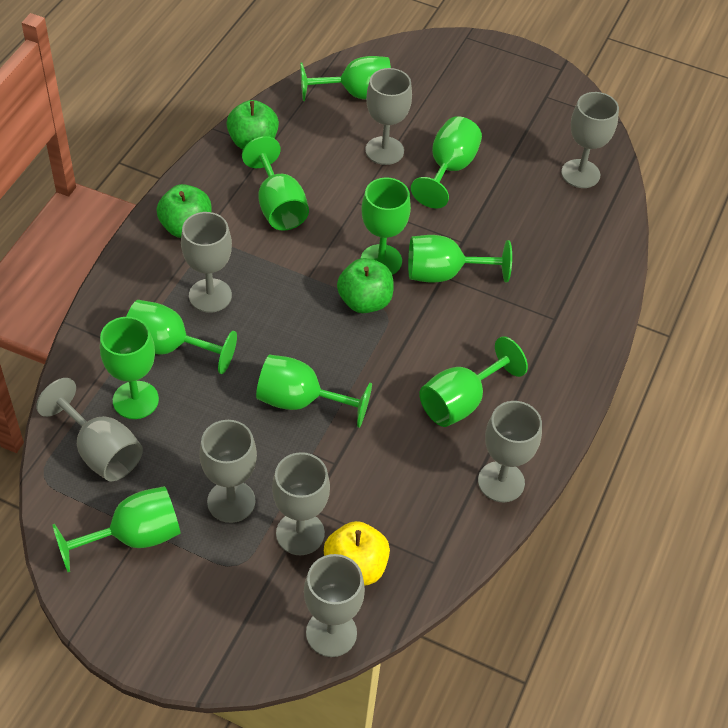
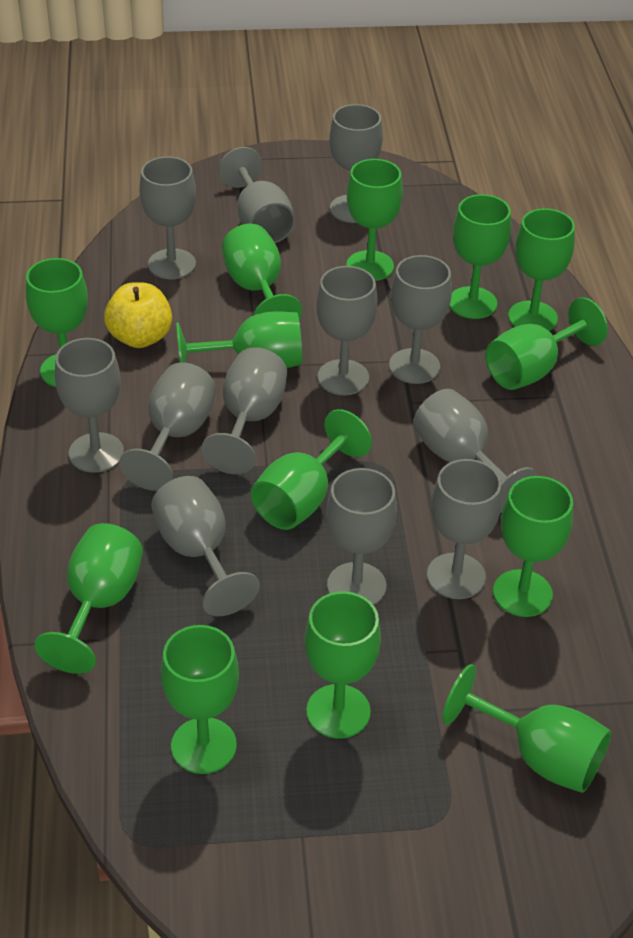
green apple: [156,184,212,238] [227,100,279,149] [337,258,394,313] = 3 -> none = 0
green goblet: [52,486,181,572] [100,317,159,419] [126,300,237,374] [242,136,309,231] [256,355,372,428] [300,56,391,101] [361,178,411,275] [408,235,512,283] [411,116,482,208] [419,336,528,427] = 10 -> [26,258,88,387] [34,523,143,674] [161,625,239,774] [176,311,302,368] [222,224,302,319] [251,409,372,530] [305,591,381,739] [346,159,403,281] [442,664,611,793] [450,194,511,319] [486,297,608,390] [493,476,573,617] [508,208,575,331] = 13
grey goblet: [36,378,143,481] [181,212,232,313] [199,420,257,523] [272,452,330,555] [304,554,365,657] [365,68,412,165] [478,401,542,502] [561,92,619,188] = 8 -> [55,338,124,473] [119,362,216,491] [140,156,196,279] [151,476,260,616] [201,347,287,474] [219,147,295,243] [316,266,377,395] [326,468,397,605] [329,104,383,223] [389,255,452,384] [413,389,537,513] [427,459,502,599] = 12

